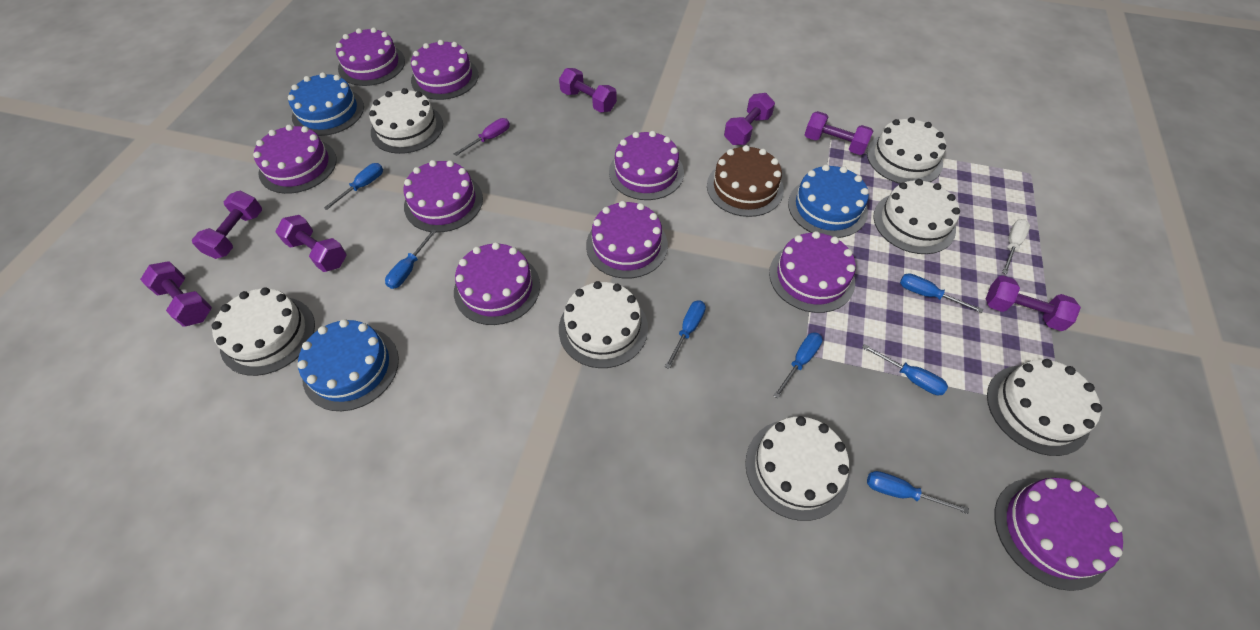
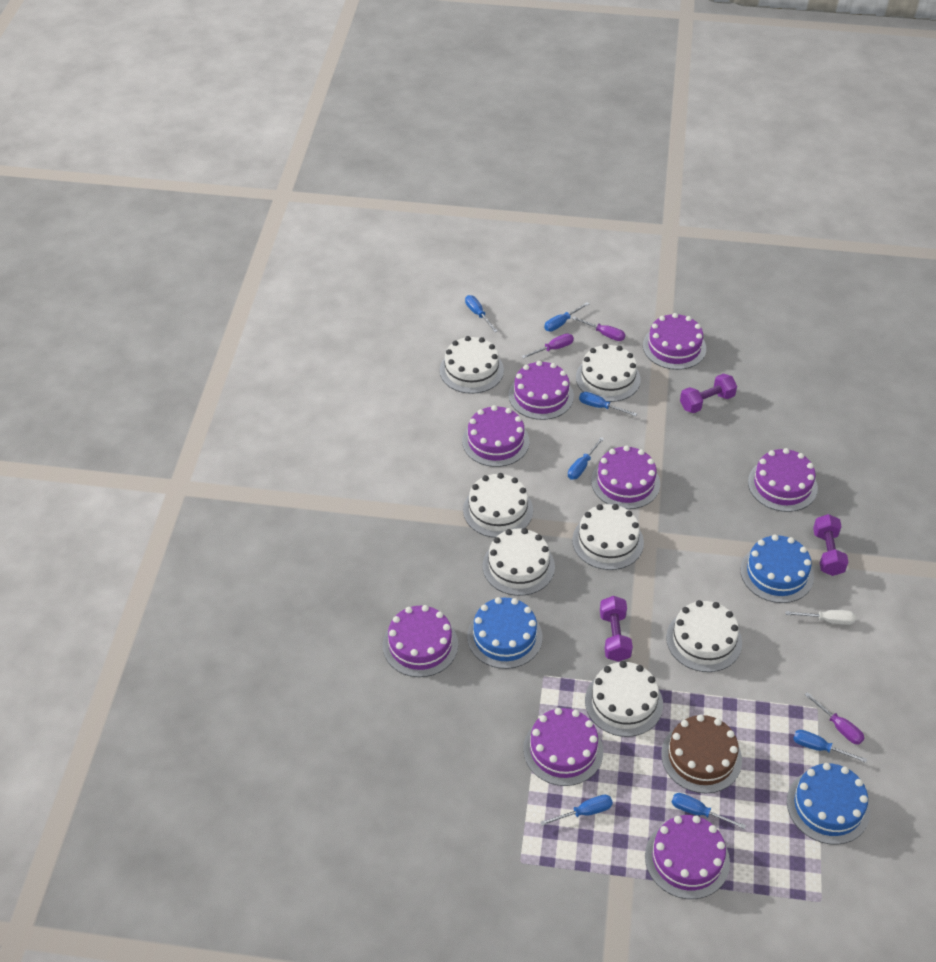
purple cake: [253,125,337,194] [336,27,405,86] [403,160,483,232] [411,40,478,100] [454,242,540,325] [586,201,668,279] [609,131,684,200] [769,231,856,313] [994,478,1123,591] = 9 -> [383,605,458,677] [462,405,529,467] [509,361,574,420] [523,708,603,786] [591,445,660,509] [643,313,706,370] [645,815,730,899] [748,448,818,512] = 8
purple dumbbell: [140,261,212,327] [192,191,262,259] [276,215,347,272] [559,68,617,112] [724,93,775,145] [805,111,873,155] [986,276,1081,331] = 7 -> [600,596,633,662] [680,373,737,413] [813,514,848,576] = 3
purple screwdriver: [454,118,510,156] = 1 -> [522,334,574,359] [572,316,625,341] [804,692,864,745] = 3

